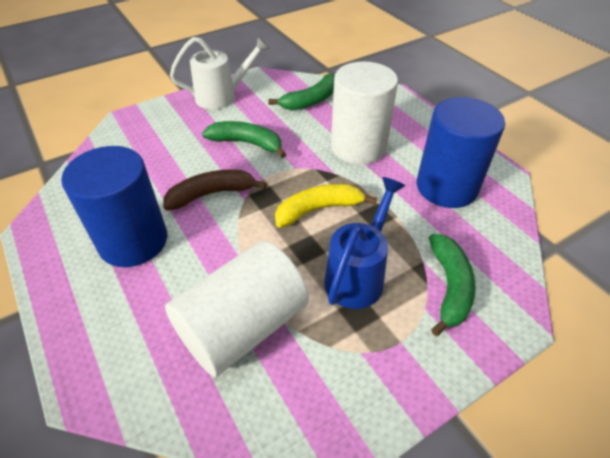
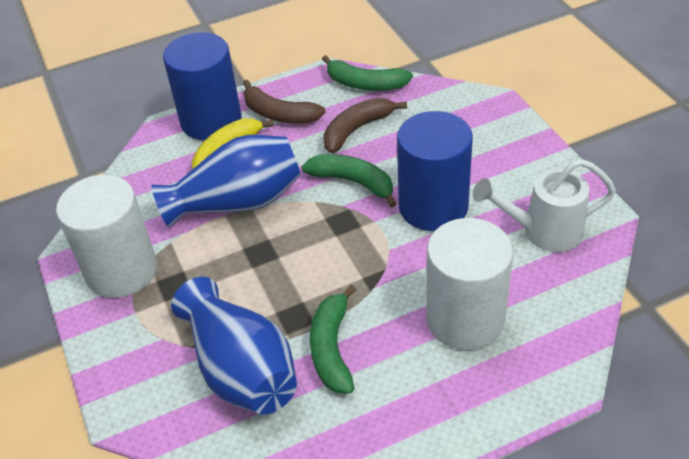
blue vase: none = 0 -> [151,135,301,228] [171,277,297,415] = 2
blue watering can: [324,177,405,309] = 1 -> none = 0
brown banana: [163,169,267,210] = 1 -> [243,80,326,124] [323,98,407,154] = 2

